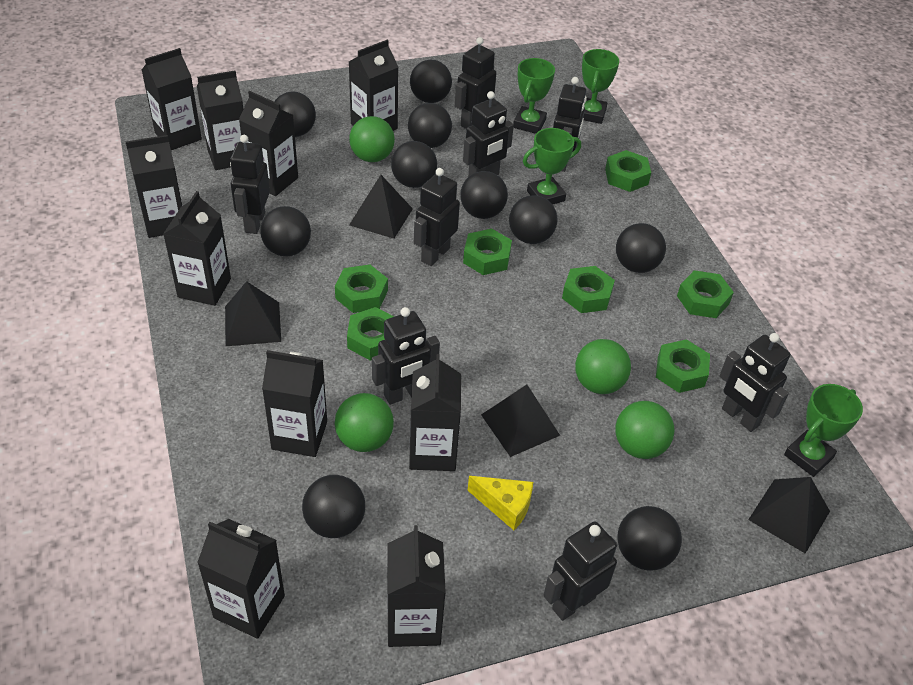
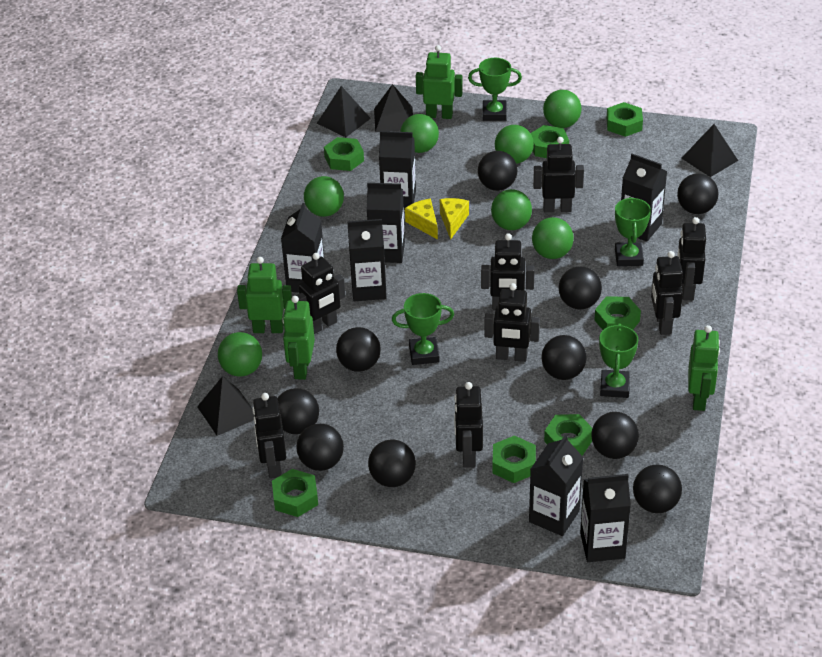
black carton: [126,135,182,238] [141,48,202,150] [163,191,231,306] [197,71,243,170] [197,519,285,639] [239,91,298,196] [262,350,327,457] [349,40,398,131] [387,525,446,647] [409,354,461,471] = 10 -> [281,203,324,293] [347,219,387,301] [367,183,405,263] [379,131,416,210] [529,434,583,536] [580,474,631,562] [621,154,667,242] = 7
green ball: [335,393,394,452] [349,116,395,162] [575,339,631,394] [615,401,674,459] = 4 -> [218,332,262,377] [304,176,344,217] [400,114,439,153] [491,189,532,230] [495,125,534,164] [532,217,574,259] [543,90,581,128] = 7
green robot: none = 0 -> [237,257,292,333] [282,296,315,380] [416,45,463,119] [688,325,720,411] = 4
yellow cheese: [467,476,533,530] = 1 -> [405,199,438,240] [440,198,469,240] = 2

